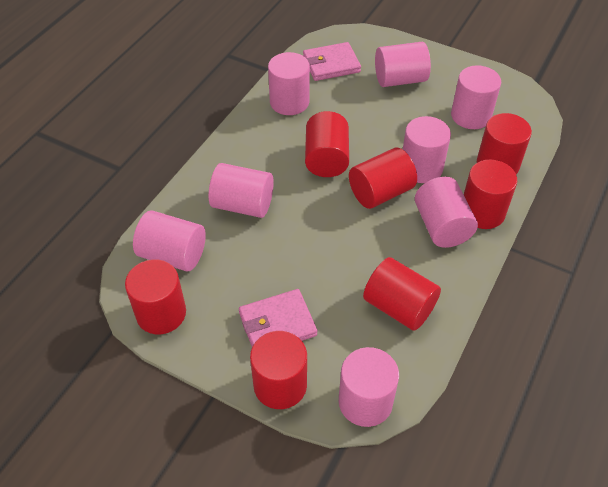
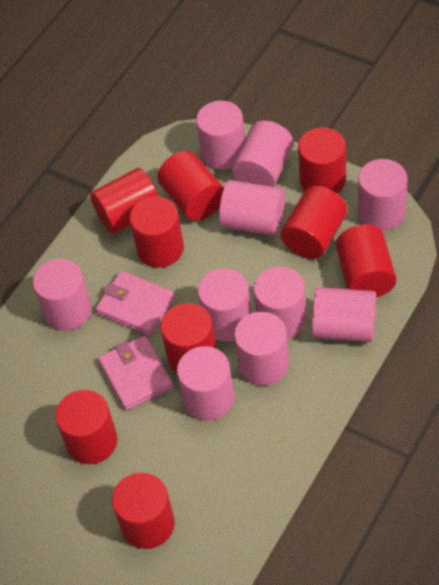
pink cylinder: [133,210,206,271] [209,163,274,218] [268,52,310,115] [339,347,399,427] [375,42,431,87] [403,116,451,183] [415,177,478,248] [451,66,501,129] = 8 -> [33,259,92,331] [177,346,234,421] [196,101,245,170] [198,268,252,341] [219,180,285,236] [232,121,293,187] [234,312,289,386] [254,267,306,339] [312,287,376,342] [358,159,408,230] = 10
red cylinder: [125,259,186,334] [250,331,307,409] [305,111,349,177] [349,148,417,209] [363,257,441,331] [464,160,517,229] [477,113,532,174] = 7 -> [55,390,117,464] [90,168,159,234] [112,472,175,549] [129,197,184,268] [157,151,224,221] [161,303,217,372] [281,186,347,259] [298,128,346,193] [336,224,397,298] = 9

